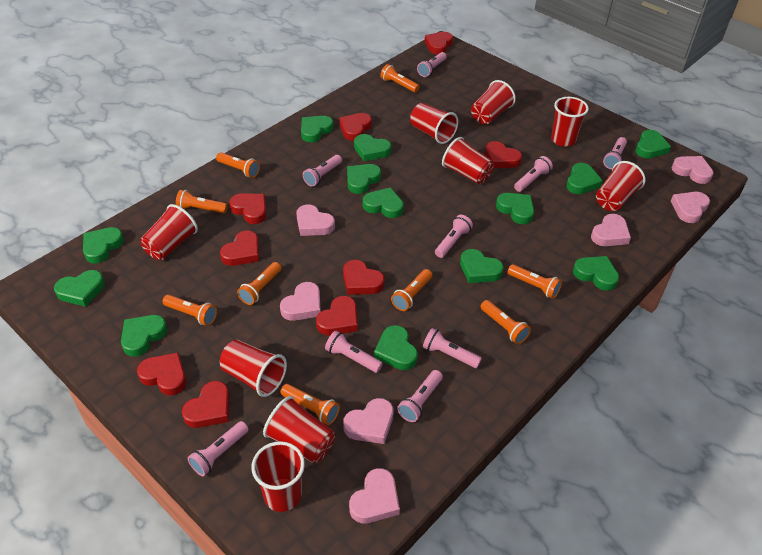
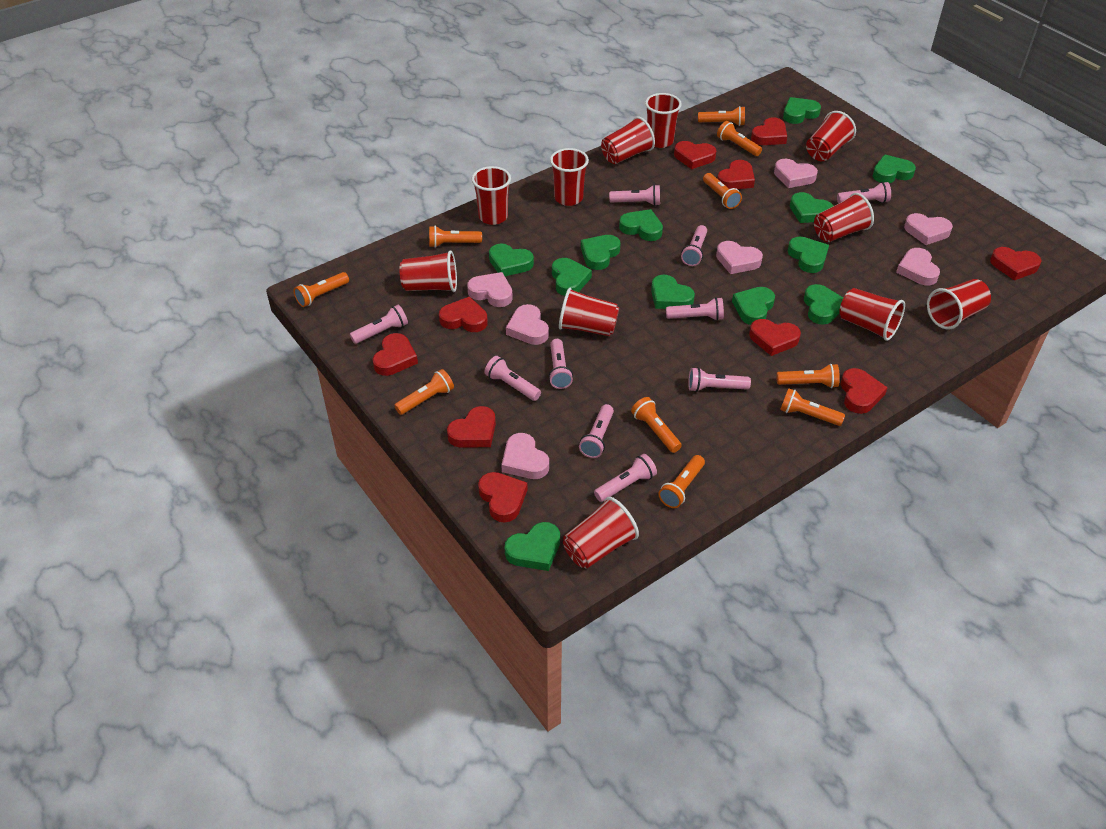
green heart: [54,270,105,307] [83,227,124,264] [121,315,167,357] [301,116,334,143] [347,164,381,194] [354,134,391,161] [363,187,404,218] [374,325,418,370] [460,249,504,283] [496,193,534,224] [566,163,603,194] [573,256,619,291] [636,130,671,159] = 13 -> [489,244,534,276] [505,522,560,571] [552,258,592,296] [581,235,621,270] [619,209,663,241] [651,275,695,309] [732,287,775,325] [783,97,821,124] [787,237,829,273] [790,192,833,223] [804,284,843,325] [873,155,916,183] = 12
orange flashlight: [162,295,217,326] [176,190,228,213] [216,152,260,178] [237,262,281,305] [281,384,340,425] [380,64,419,92] [391,269,432,311] [480,300,531,344] [508,264,562,299] = 9 -> [294,272,349,307] [394,369,454,415] [429,226,482,248] [631,397,682,453] [658,455,705,508] [698,106,745,126] [703,173,742,209] [717,121,762,156] [777,364,840,388] [780,388,845,426] = 10
pink flashlight: [188,421,249,476] [303,155,342,187] [325,331,383,373] [397,370,443,422] [417,52,447,77] [423,328,482,368] [435,215,473,258] [514,156,553,192] [603,137,627,169] = 9 -> [350,305,408,344] [484,356,541,401] [549,339,573,389] [579,404,614,458] [594,454,657,502] [609,185,660,206] [666,297,724,321] [681,225,707,266] [688,367,751,392] [837,182,891,203] = 10
red cup: [140,204,198,260] [220,340,287,397] [251,441,305,512] [263,396,335,463] [410,103,458,144] [442,137,494,184] [471,80,516,124] [551,97,589,147] [596,161,646,211] = 9 -> [400,250,457,292] [472,166,511,225] [550,148,589,206] [559,288,619,336] [563,497,639,569] [601,116,655,164] [645,93,682,148] [806,111,856,161] [814,193,874,242] [839,288,905,341] [927,279,991,330] = 11
red heart: [137,353,187,395] [182,381,230,428] [220,230,259,266] [229,193,266,224] [316,296,358,335] [339,113,372,141] [343,260,384,295] [425,32,453,55] [485,141,522,168] = 9 -> [373,333,418,376] [439,297,488,332] [447,406,496,448] [478,472,528,522] [674,141,716,169] [717,160,755,189] [749,319,801,356] [751,117,787,145] [841,368,888,414] [990,247,1042,281] = 10

